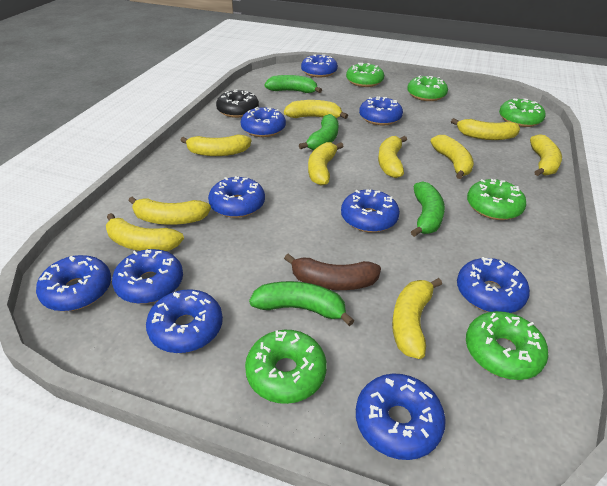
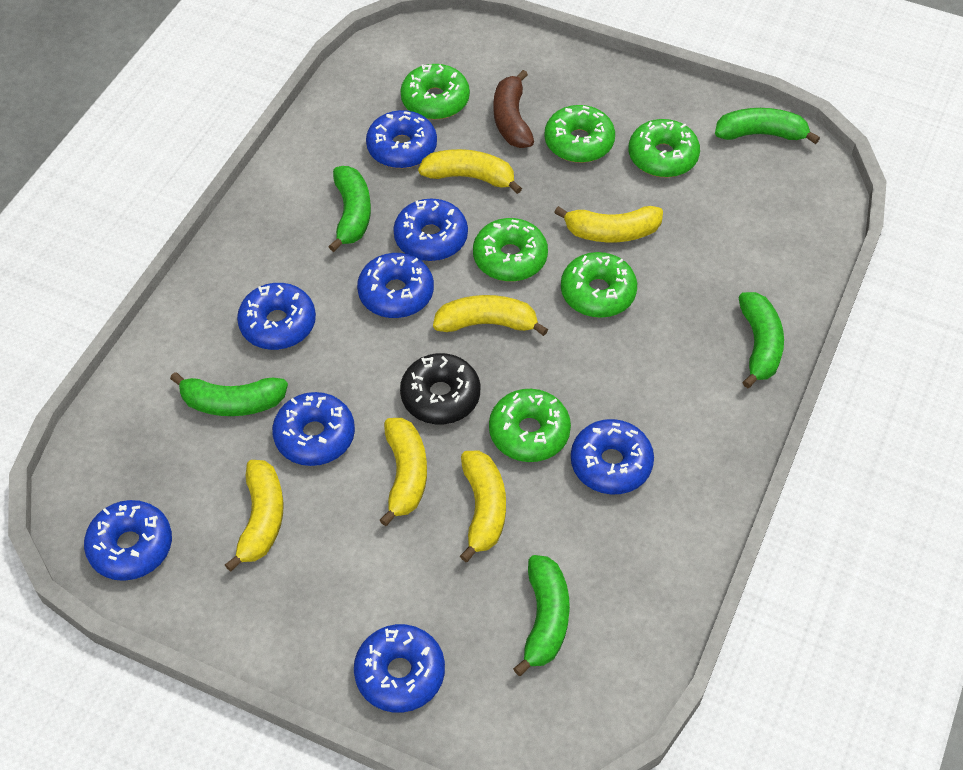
blue donut: [36,255,111,311] [112,249,183,304] [146,289,223,353] [208,176,265,218] [241,107,286,137] [301,54,338,77] [341,189,400,233] [356,374,446,460] [359,96,403,125] [457,257,530,313] = 10 -> [84,500,172,581] [237,283,316,350] [272,392,355,466] [354,624,445,713] [357,253,434,318] [366,110,437,168] [393,199,468,261] [571,419,654,495] = 8
green banana: [249,281,355,326] [264,75,322,93] [299,114,339,150] [411,182,445,237] = 4 -> [170,372,288,416] [328,166,371,252] [513,555,570,676] [715,108,820,144] [739,292,784,388] = 5
yellow banana: [106,213,184,251] [128,196,211,225] [180,134,251,156] [284,100,348,119] [308,142,344,186] [378,136,407,178] [392,278,442,359] [431,135,474,179] [451,118,520,140] [530,134,562,176] = 10 -> [225,460,284,572] [380,418,427,526] [418,149,522,194] [433,295,548,336] [460,451,506,562] [554,206,663,242] = 6

